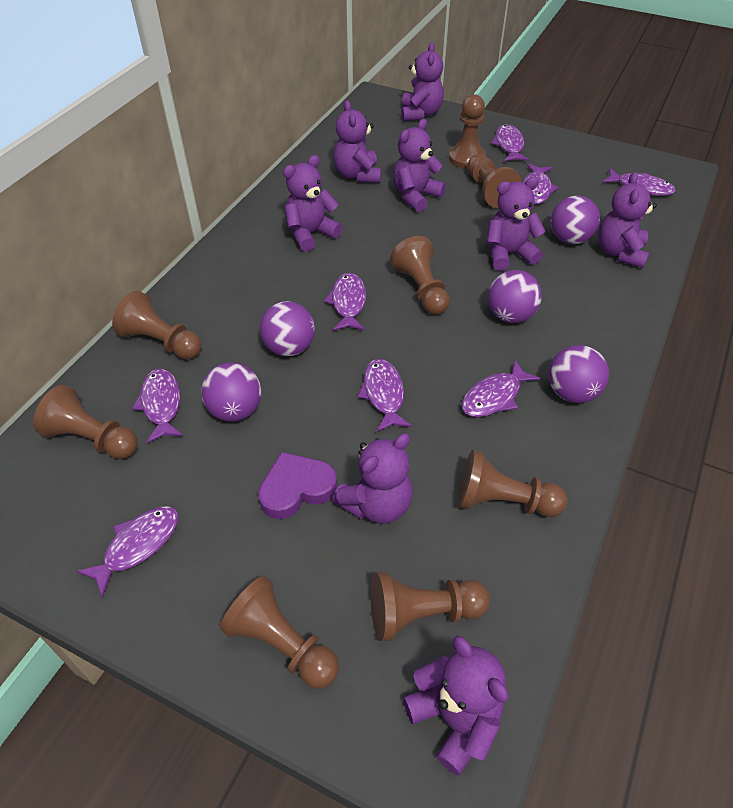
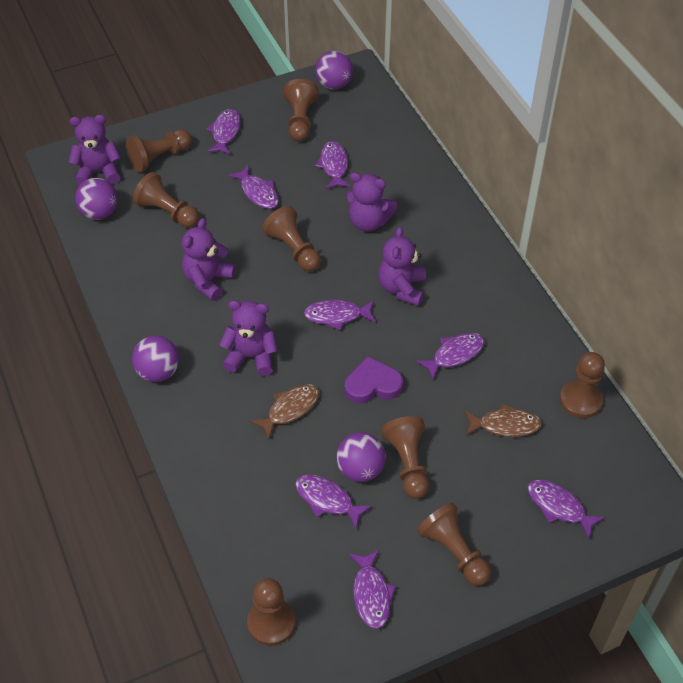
brown fish: none = 0 -> [250,384,319,439] [464,403,542,437] = 2
purple ball: [201,362,261,422] [260,301,315,356] [488,270,542,323] [548,345,609,403] [551,196,600,244] = 5 -> [75,178,118,220] [132,336,179,382] [315,51,353,90] [336,432,386,482] = 4
purple teddy bear: [283,155,343,252] [332,433,413,524] [334,100,381,183] [393,119,446,212] [401,42,444,121] [403,636,508,775] [487,177,546,271] [598,172,657,268] = 8 -> [69,115,121,185] [182,218,236,301] [219,300,278,376] [346,172,397,232] [378,226,426,306] = 5

